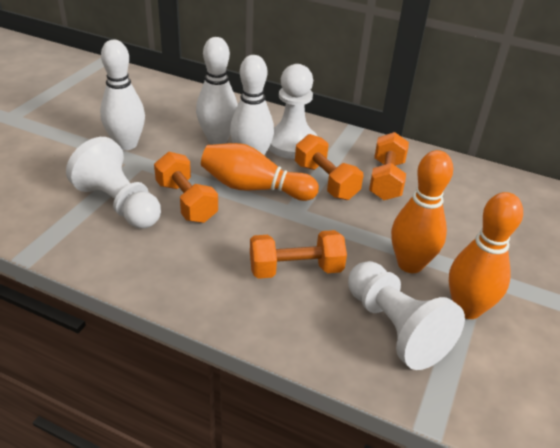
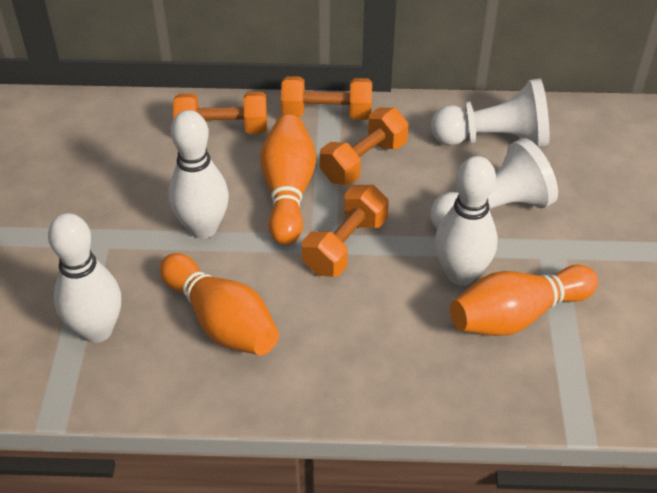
white pawn: [66,137,161,228] [268,64,317,159] [348,261,465,370] = 3 -> [431,78,549,148] [431,138,558,229] = 2

